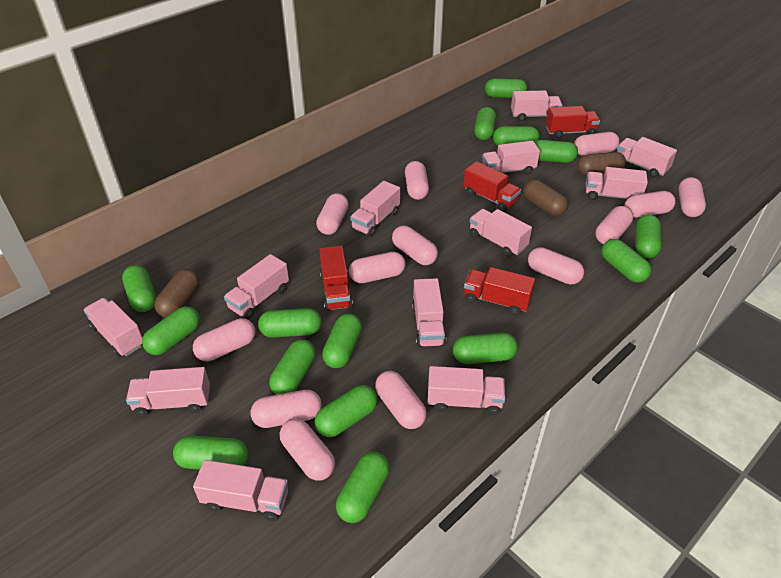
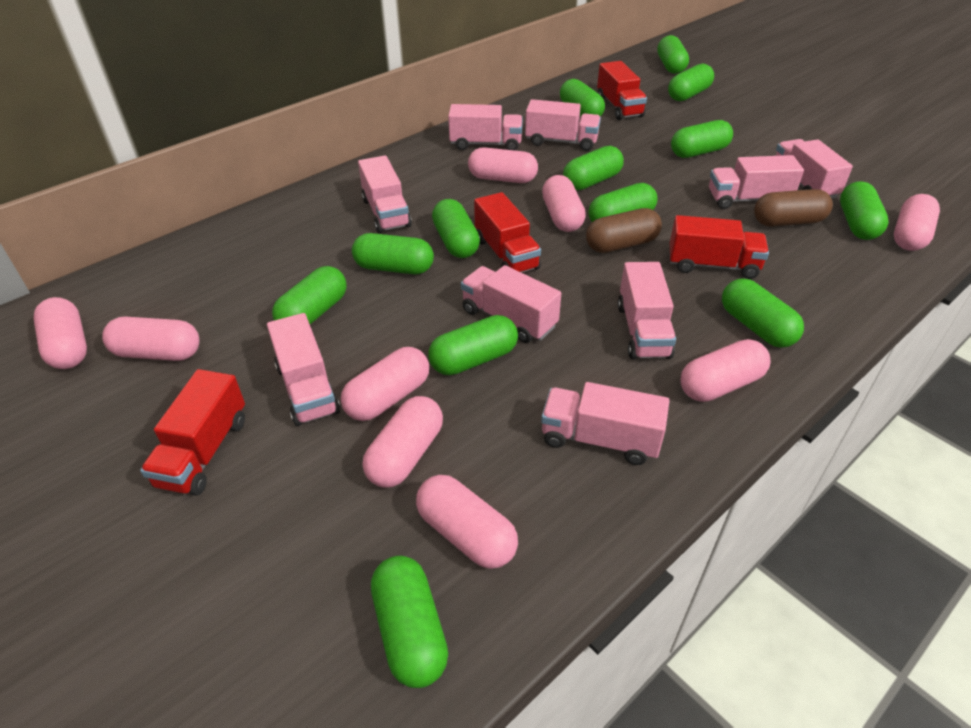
brown capsule: [154,269,200,318] [523,180,568,216] [577,152,625,176] = 3 -> [586,208,662,253] [754,189,833,227] = 2
green capsule: [122,265,156,312] [142,306,200,355] [173,436,248,470] [258,308,322,338] [269,339,316,395] [315,385,378,437] [322,314,362,368] [336,452,390,523] [453,333,518,364] [474,107,496,140] [485,79,527,98] [493,126,539,145] [534,140,578,163] [602,239,651,283] [636,215,662,258] = 15 -> [272,266,347,324] [352,233,434,274] [371,556,448,688] [428,315,518,375] [432,199,480,258] [560,79,605,117] [563,146,624,190] [589,183,658,222] [657,35,689,74] [668,64,714,101] [671,120,733,158] [722,278,804,348] [840,181,889,240] = 13
pink capsule: [193,318,255,361] [251,390,322,428] [280,419,335,481] [316,193,349,235] [349,252,406,283] [375,371,427,429] [392,226,438,265] [405,161,429,200] [528,247,584,285] [574,132,619,156] [595,206,633,244] [624,191,676,218] [678,177,706,217] = 13 -> [34,297,87,369] [102,317,199,361] [341,347,429,421] [363,396,443,488] [416,475,518,569] [468,147,538,183] [542,175,586,232] [680,339,770,402] [894,194,940,251] = 9
pink truck: [83,298,143,357] [126,367,210,417] [193,460,288,521] [224,254,289,319] [350,181,400,237] [412,278,446,347] [427,366,505,415] [469,209,532,256] [482,141,540,174] [511,90,563,121] [586,167,648,200] [617,137,677,177] = 12 -> [267,313,340,426] [358,155,412,233] [448,104,523,150] [461,265,561,343] [525,99,601,151] [541,382,670,465] [618,262,676,359] [709,155,804,209] [776,139,853,199] = 9

